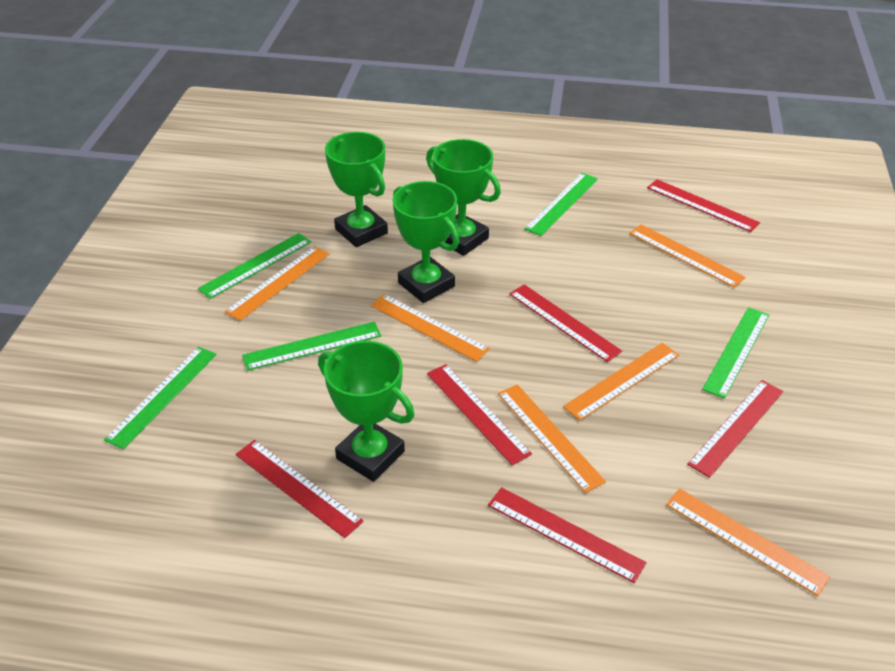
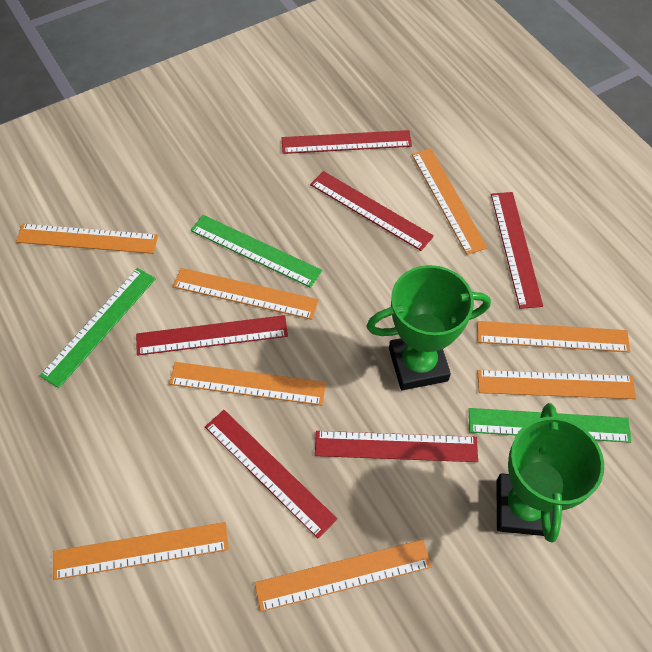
green ruler: [104,347,217,449] [198,233,311,299] [242,322,381,371] [525,173,598,236] [702,307,769,399] = 5 -> [40,268,156,388] [190,215,322,288] [469,408,632,443] = 3
green trophy: [318,341,414,482] [325,132,388,247] [393,181,459,303] [426,139,501,256] = 4 -> [366,265,491,390] [497,403,604,542] = 2
orange ruler: [225,246,329,321] [371,294,490,362] [498,384,606,493] [563,343,679,421] [629,224,746,288] [666,488,830,596] = 6 -> [16,224,158,254] [53,522,229,580] [169,362,326,406] [173,268,319,320] [255,539,432,612] [412,148,488,255] [477,321,630,352] [477,370,636,399] = 8

